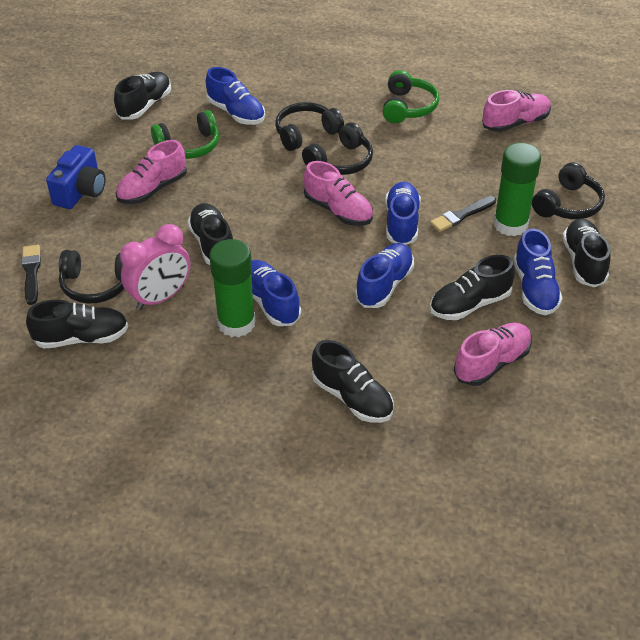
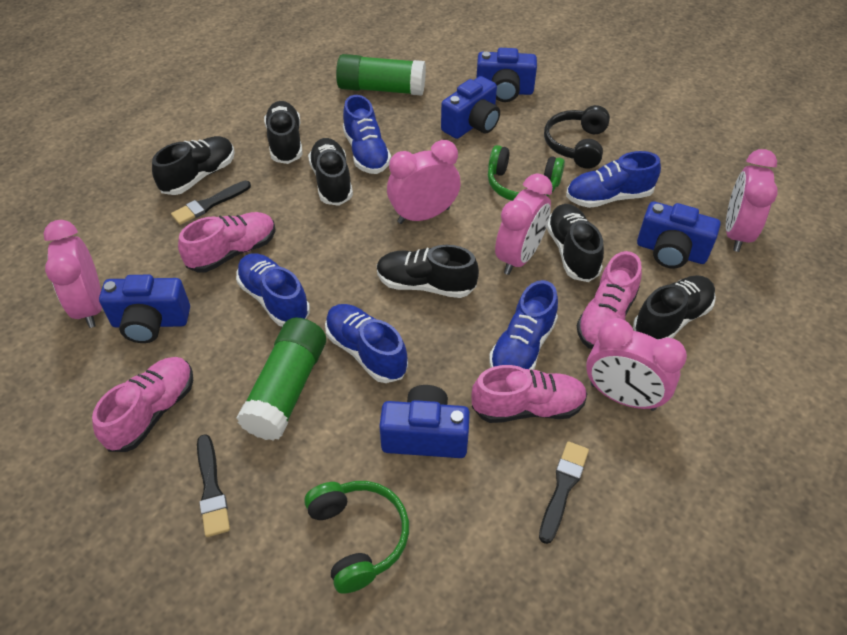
black brush: [22,245,41,305] [430,196,496,232] = 2 -> [171,181,251,225] [197,434,230,537] [539,441,589,544] = 3
black headphones: [59,250,124,304] [275,102,344,151] [302,122,373,175] [532,162,605,219] = 4 -> [544,105,610,169] = 1
blue camera: [46,145,106,209] = 1 -> [99,275,190,343] [379,385,470,458] [441,76,500,139] [476,48,537,102] [637,201,720,268] = 5
pink clock: [120,224,190,310] = 1 -> [44,220,102,328] [387,140,461,224] [495,173,553,275] [586,318,687,411] [726,149,778,252] = 5

